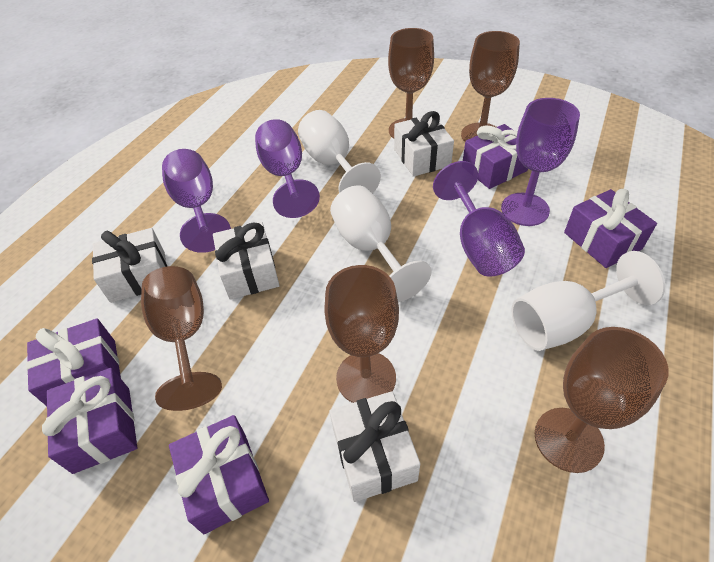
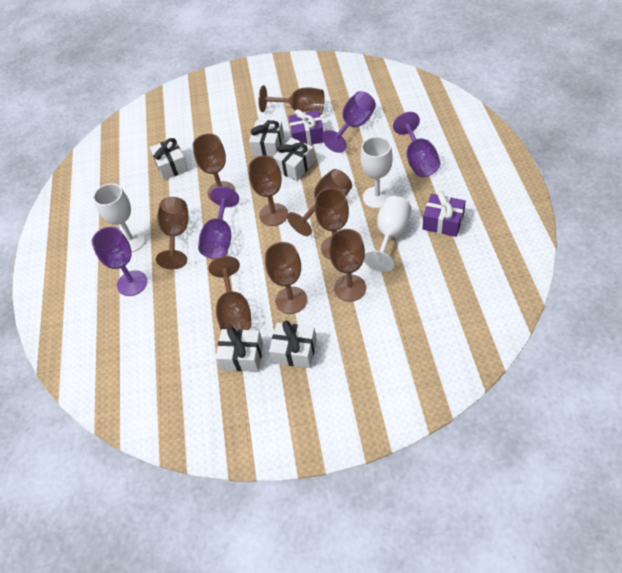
brown goblet: [141,266,222,411] [324,265,399,403] [388,28,434,139] [461,31,520,142] [535,327,669,473] = 5 -> [156,197,188,269] [192,133,235,201] [208,256,251,330] [248,155,288,226] [258,85,324,115] [265,242,307,314] [287,169,352,236] [315,188,349,260] [329,229,366,302] = 9
purple gift: [26,318,121,406] [42,368,137,474] [169,415,269,534] [463,124,528,189] [564,189,657,268] = 5 -> [288,109,324,145] [422,191,466,237] = 2
white gift: [92,228,167,303] [213,222,280,300] [330,391,420,502] [394,111,454,177] = 4 -> [150,138,189,180] [216,327,263,372] [249,120,284,157] [269,321,317,368] [273,138,315,181] = 5

